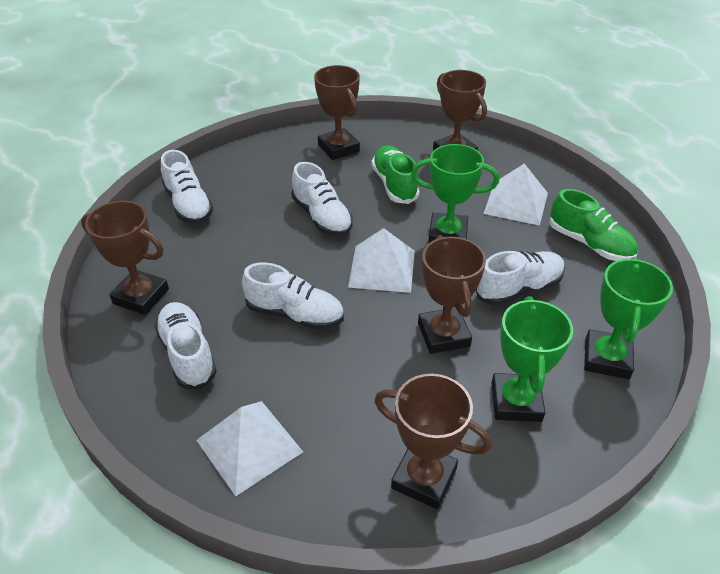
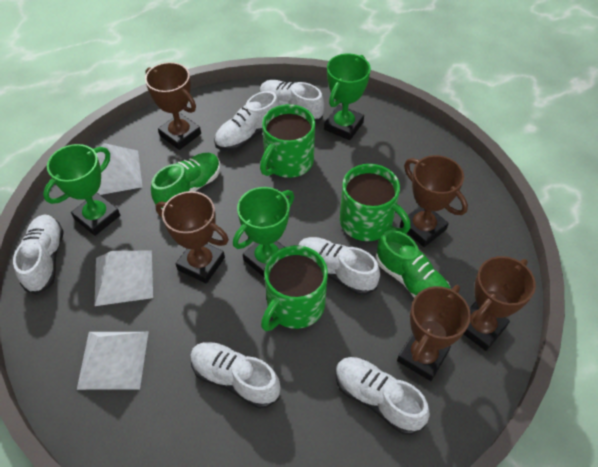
green mug: none = 0 -> [260,104,315,178] [261,245,328,331] [340,164,411,241] = 3
white shoe: [155,302,217,389] [161,150,213,224] [242,263,344,330] [291,162,353,236] [476,251,565,305] = 5 -> [13,215,64,295] [190,342,281,409] [214,91,280,151] [260,80,324,122] [298,237,380,295] [336,357,430,435] = 6

